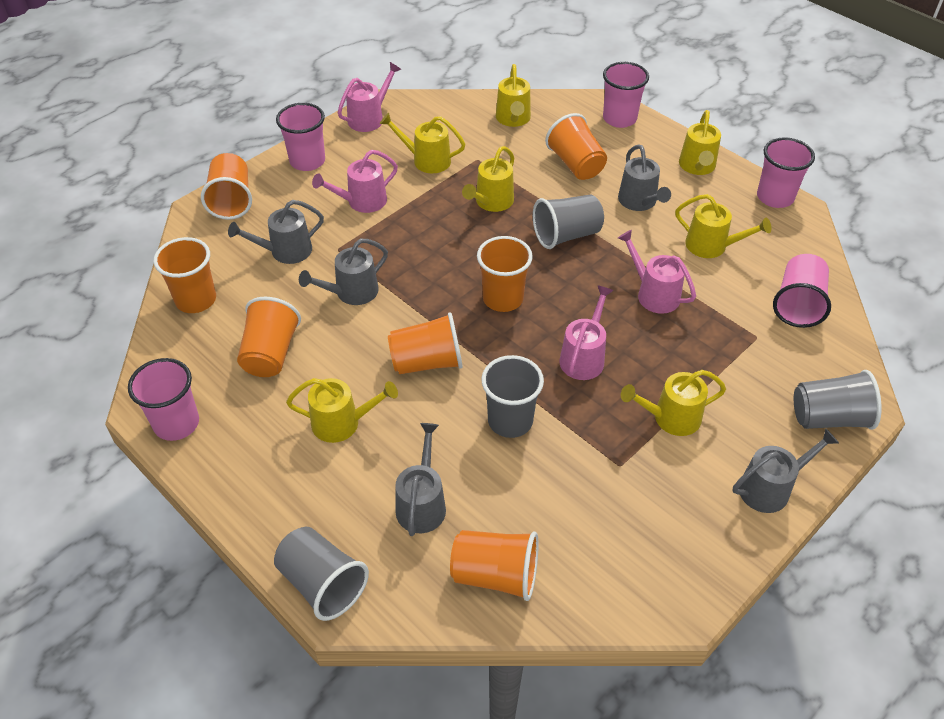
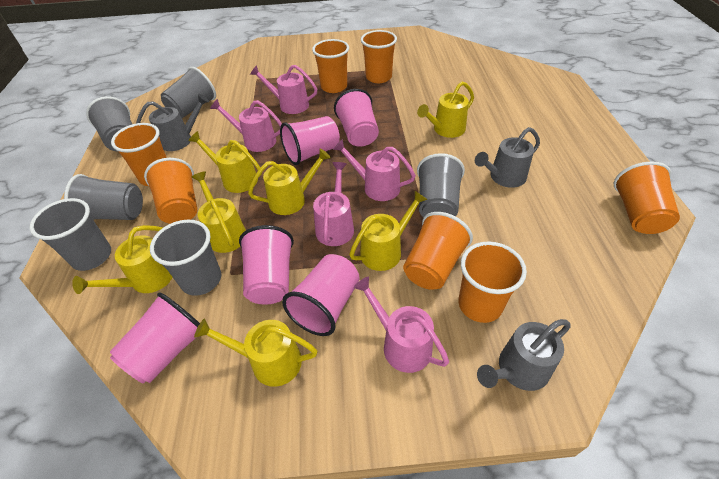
grey cup: [274,527,369,621] [481,355,544,438] [533,195,604,249] [794,370,882,430] = 4 -> [29,198,111,271] [64,174,143,220] [86,96,132,152] [150,220,221,296] [161,67,216,118] [417,153,465,217] = 6
grey watering can: [228,200,324,264] [299,239,388,305] [395,423,446,536] [618,144,671,211] [733,428,839,513] = 5 -> [136,94,209,151] [475,127,540,188] [477,319,571,391] = 3
pink watering can: [312,150,398,213] [338,62,401,132] [560,285,614,380] [618,230,696,314] = 4 -> [210,99,282,152] [250,65,317,114] [313,162,354,246] [333,139,416,201] [353,276,449,373] = 5

